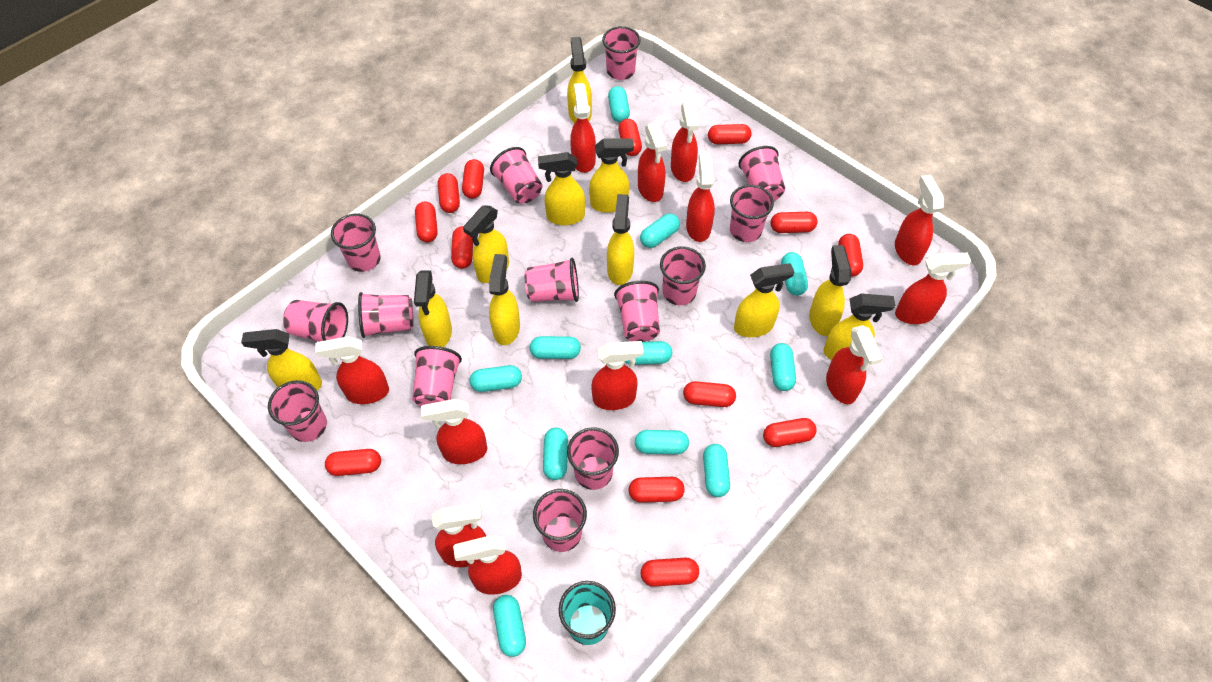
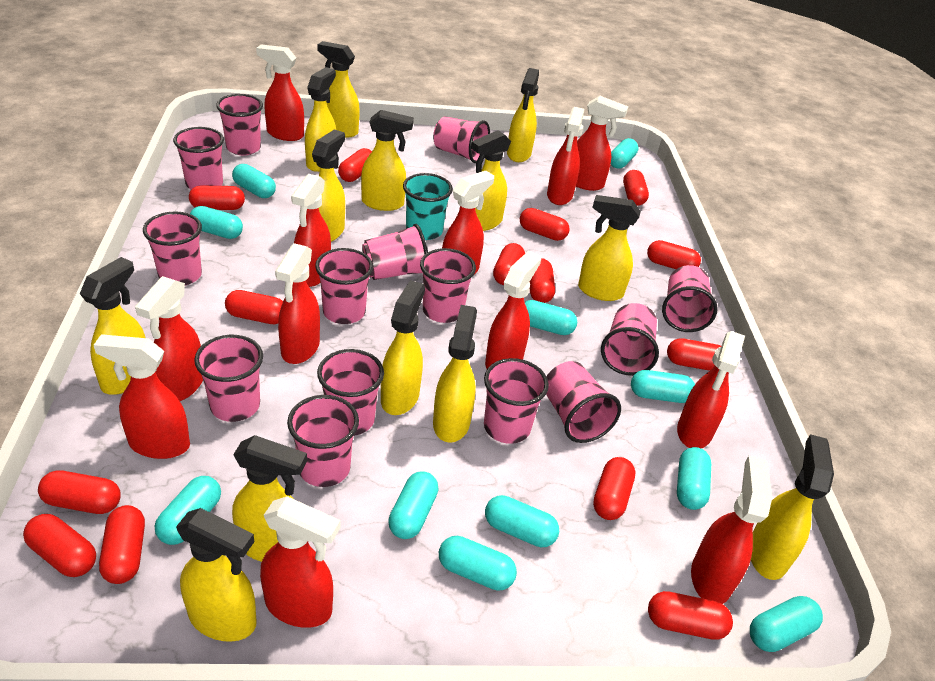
red capsule: [325,449,381,476] [415,201,438,242] [438,173,460,213] [451,226,473,269] [462,159,484,199] [618,119,642,156] [628,477,685,503] [641,558,699,587] [683,381,736,407] [708,124,752,144] [763,418,817,447] [770,212,818,233] [838,234,863,276] = 13 -> [23,514,96,577] [38,470,121,514] [99,505,145,584] [189,186,245,210] [225,290,283,324] [338,148,372,182] [493,243,525,285] [520,208,570,241] [530,258,555,303] [593,457,636,520] [623,170,649,206] [647,240,701,269] [648,591,733,640] [667,338,721,371] = 14
yellow spray bottle: [241,329,322,390] [414,271,452,347] [463,206,509,283] [489,254,520,345] [538,152,585,225] [567,37,592,123] [589,139,634,213] [607,194,634,285] [734,263,794,337] [809,245,851,336] [824,293,895,360] = 11 -> [80,257,145,395] [176,508,257,642] [232,435,307,562] [305,67,336,172] [312,129,345,242] [317,41,360,137] [361,110,414,211] [381,280,425,415] [433,305,477,443] [471,130,511,231] [507,68,539,162] [578,195,641,301] [751,434,834,580] = 13

